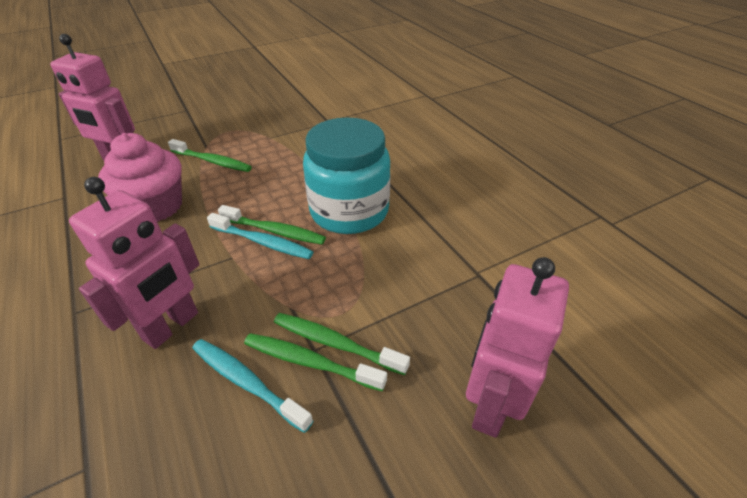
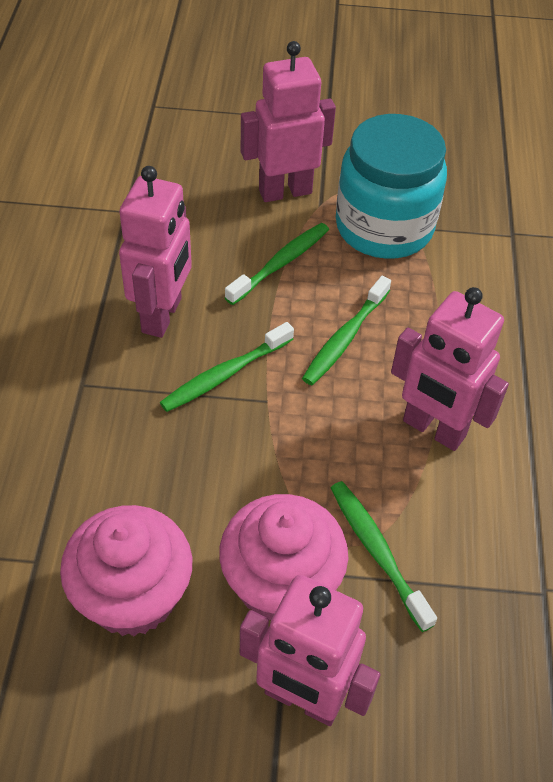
pink cupcake: [98,133,182,222] = 1 -> [60,505,192,636] [219,494,348,620] = 2
pink robot: [50,34,135,160] [69,177,199,349] [466,257,569,438] = 3 -> [119,166,192,338] [240,575,380,726] [241,41,336,202] [391,287,509,451] = 4
turquoise toothbrush: [192,339,313,433] [207,213,313,259] = 2 -> none = 0

